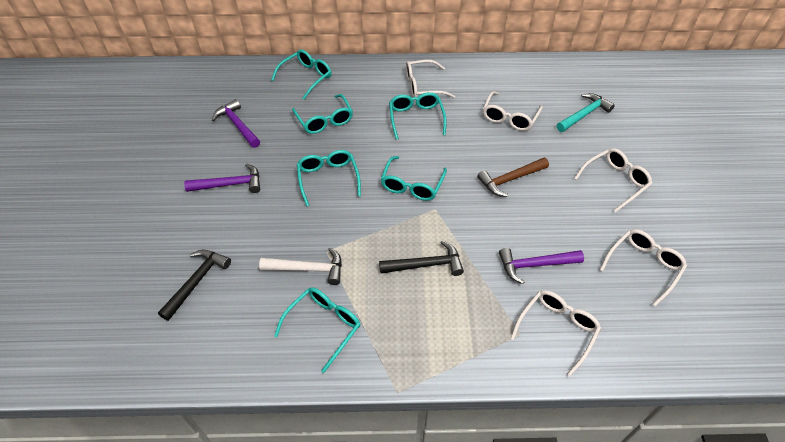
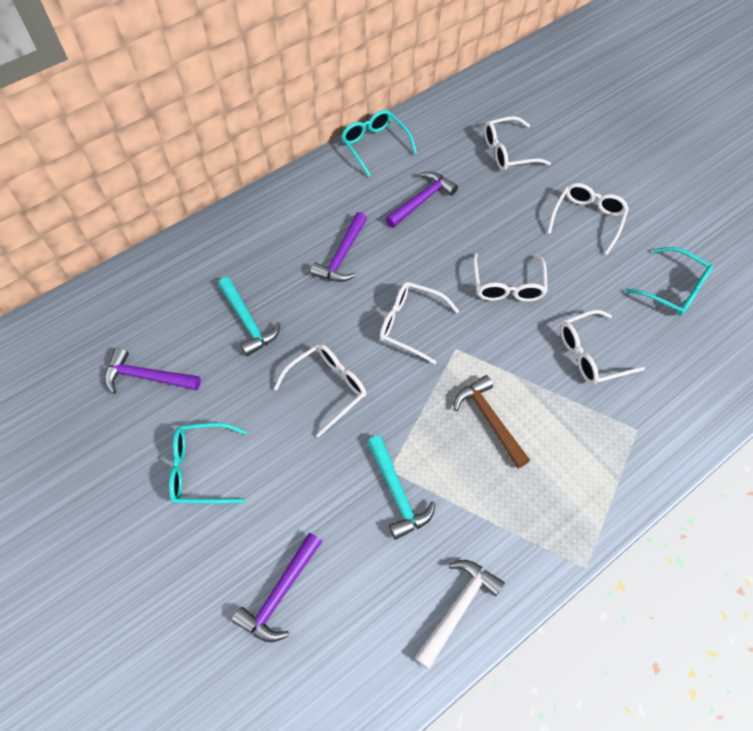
black hammer: [158,250,231,321] [379,241,464,276] = 2 -> none = 0
purple hammer: [184,163,260,193] [212,99,260,148] [499,248,584,284] = 3 -> [105,348,201,394] [232,533,322,642] [311,212,367,282] [385,172,458,228] = 4
turquoise glasses: [271,49,332,100] [274,287,361,373] [292,94,353,134] [297,150,361,206] [381,156,447,201] [389,92,447,140] = 6 -> [169,423,247,504] [341,110,417,177] [625,247,713,316] = 3
turquoise hammer: [557,93,615,132] = 1 -> [218,277,281,356] [367,435,436,540] = 2
white glasses: [406,60,455,98] [483,91,543,131] [510,290,601,376] [574,148,652,212] [600,229,687,306] = 5 -> [274,344,366,437] [380,282,459,364] [473,253,548,302] [484,116,551,171] [547,183,629,255] [560,310,645,385] = 6

